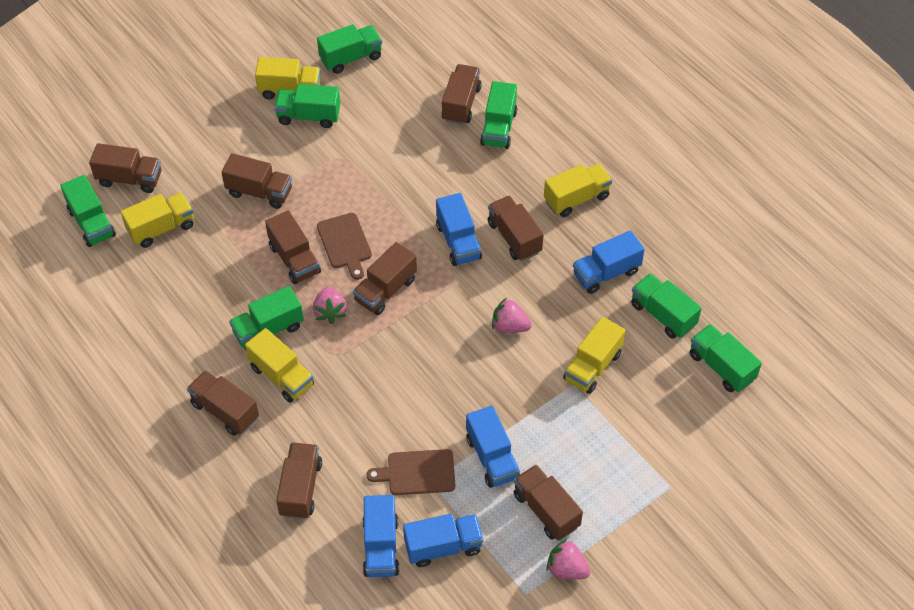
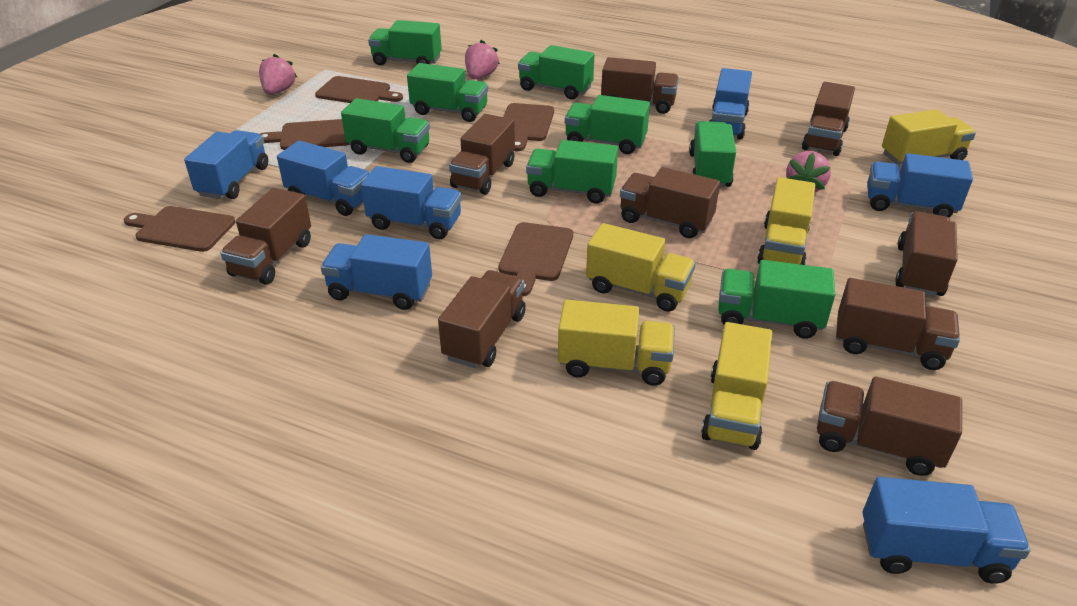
blue truck: [363,495,399,577] [403,514,483,567] [436,193,482,266] [466,406,520,488] [573,230,645,294] = 5 -> [184,130,268,199] [277,141,370,216] [321,234,432,310] [361,166,462,239] [710,68,752,140] [863,477,1030,584] [867,153,973,218] = 7
brown cutting board: [317,213,372,280] [366,449,455,495] = 2 -> [124,206,236,252] [260,119,349,150] [315,76,403,103] [498,222,573,296] [503,103,554,151] = 5
green truck: [60,175,116,247] [229,286,304,350] [274,84,340,128] [317,24,382,74] [480,81,517,149] [631,274,702,339] [690,324,762,392] = 7 -> [341,98,430,163] [368,20,442,65] [407,63,488,122] [518,45,595,99] [526,140,618,204] [565,95,650,154] [689,121,736,188] [718,260,835,339] = 8

